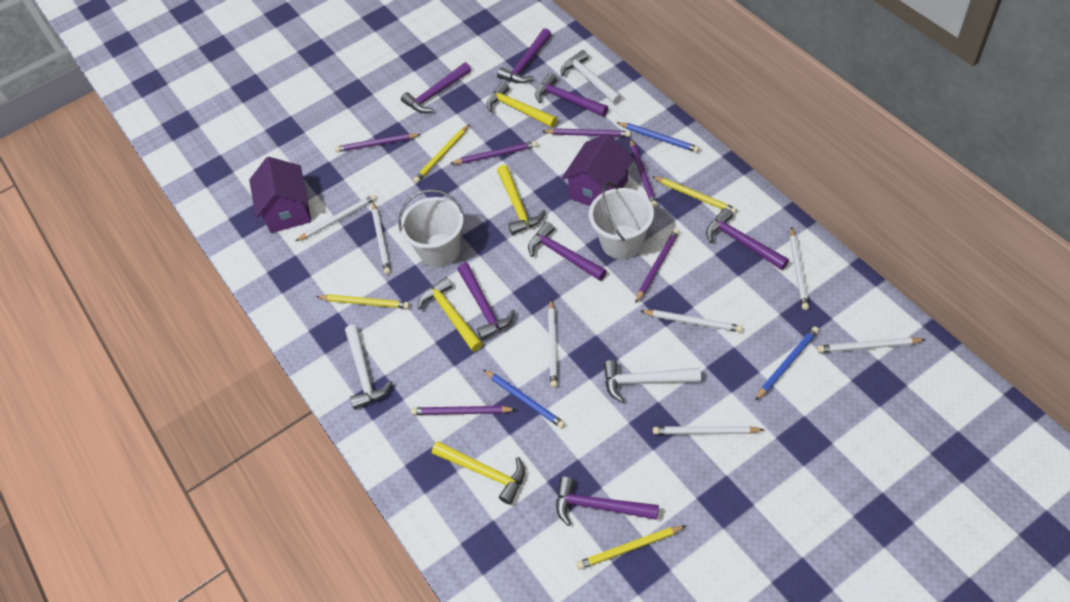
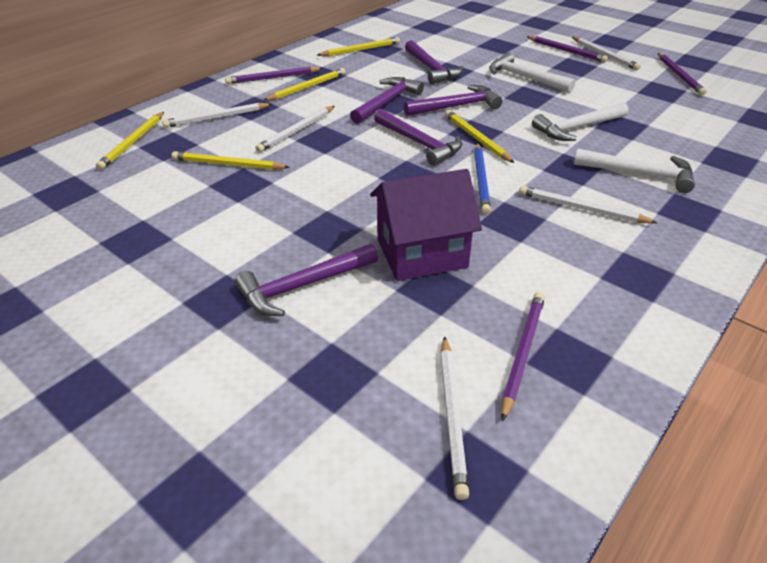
blue pencil: [483,369,566,429] [616,122,699,152] [755,326,819,401] = 3 -> [474,143,491,214] = 1
purple hammer: [401,62,471,113] [457,263,515,340] [497,28,552,83] [528,222,607,281] [535,73,608,117] [556,477,659,526] [706,208,789,270] = 7 -> [235,244,378,316] [350,77,424,124] [374,109,462,166] [404,85,503,116] [405,40,464,84] = 5
purple house: [249,157,311,233] [562,133,634,206] = 2 -> [370,169,482,281] = 1
purple pencil: [335,134,421,152] [411,406,516,415] [450,141,537,164] [542,128,631,137] [630,138,658,208] [635,229,680,303] = 6 -> [225,67,323,84] [501,292,545,421] [526,36,608,63] [658,53,706,95] = 4
white bucket: [398,189,464,267] [589,182,654,259] = 2 -> none = 0
white pencil: [296,194,377,241] [372,202,391,274] [548,300,558,388] [641,310,743,332] [653,426,764,435] [790,227,809,310] [817,337,925,353] = 7 -> [162,103,272,128] [255,106,335,152] [440,336,469,500] [519,186,657,224] [572,37,641,70] = 5
yellow hammer: [418,277,483,352] [432,441,525,505] [486,82,557,128] [497,165,546,235] = 4 -> none = 0
yellow pencil: [316,294,410,309] [413,124,470,183] [576,526,686,569] [652,176,737,214] = 4 -> [96,112,164,170] [171,151,290,170] [263,68,346,101] [317,37,400,56] [445,110,515,163] = 5

